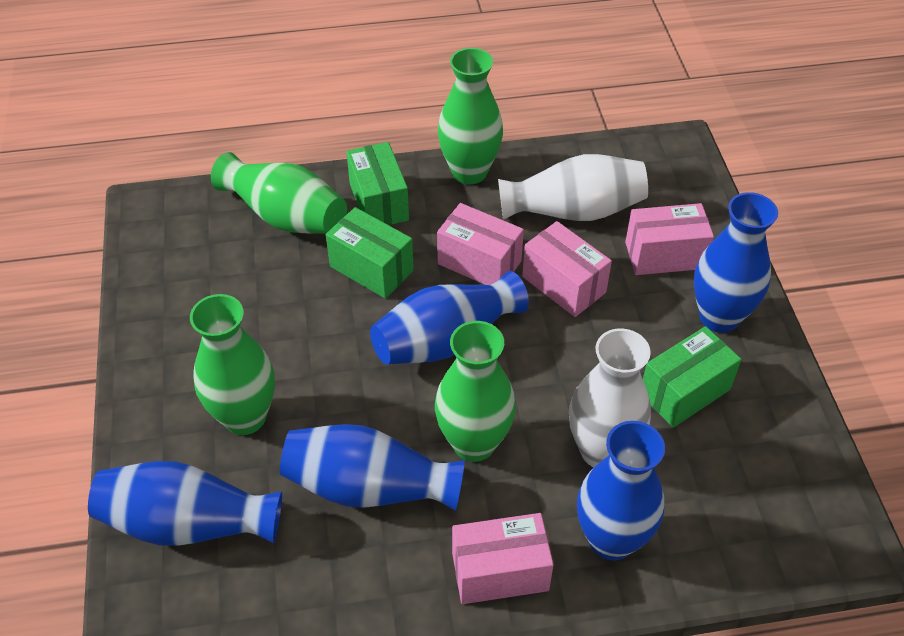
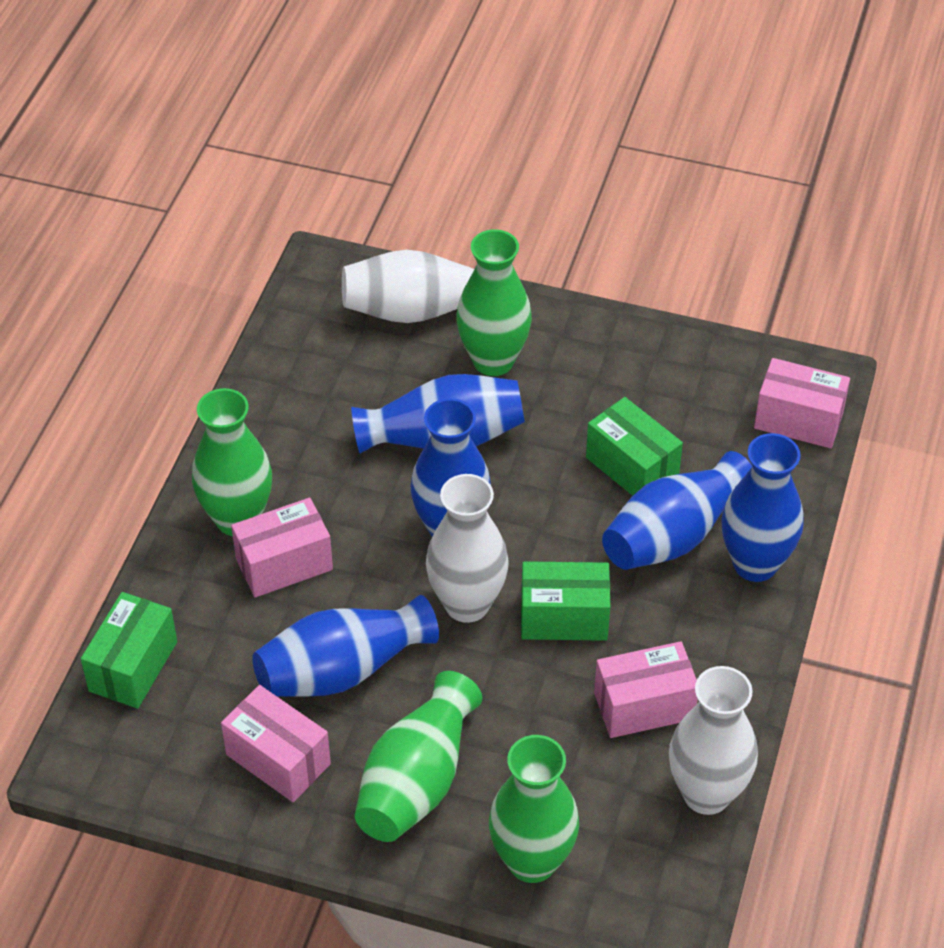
white vase: [498,154,648,221] [569,328,651,467] = 2 -> [342,250,474,323] [426,474,509,623] [669,666,758,815] = 3

